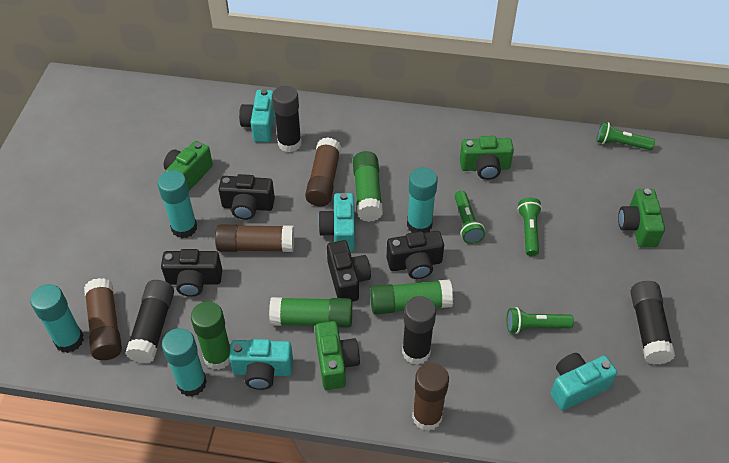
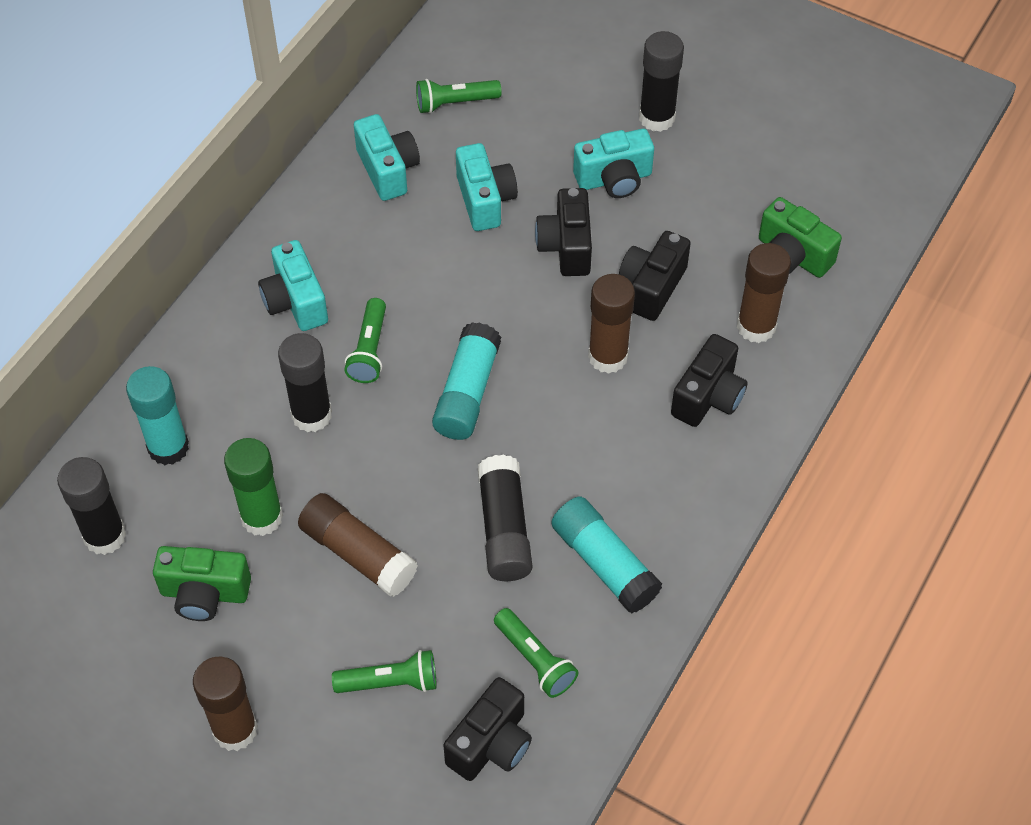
green camera: [164,141,213,191] [315,321,360,390] [460,136,514,180] [618,189,665,248] = 4 -> [153,546,251,621] [759,197,842,278] = 2
green glue stick: [191,301,230,370] [269,297,352,328] [353,151,383,222] [370,279,453,314] = 4 -> [224,438,283,536] = 1
turquoise glue stick: [30,284,84,353] [158,170,197,238] [162,328,207,397] [407,167,438,233] = 4 -> [126,366,189,465] [432,322,501,440] [551,496,662,614] = 3

